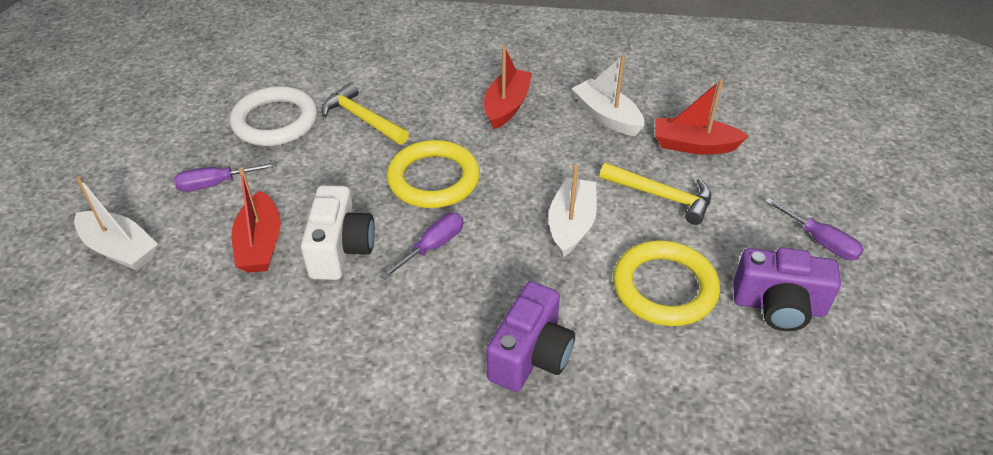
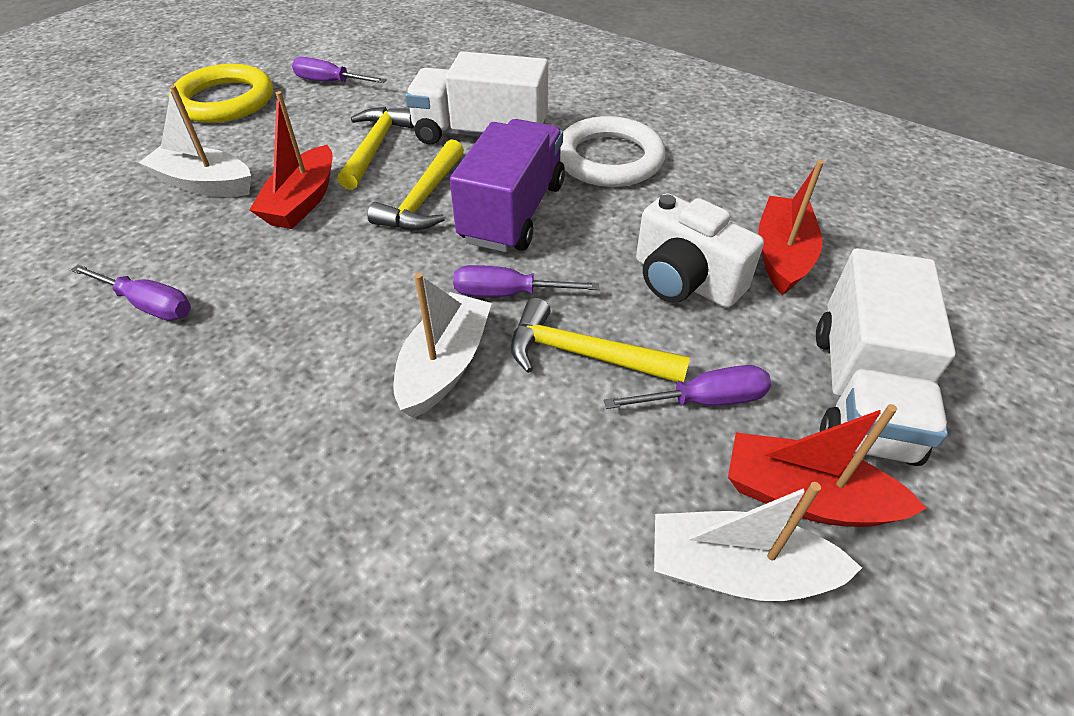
purple camera: [486,281,575,392] [733,248,841,331] = 2 -> none = 0
purple screwdriver: [174,162,277,192] [380,213,463,280] [765,198,864,261] = 3 -> [71,264,191,321] [292,57,387,83] [453,265,600,297] [604,365,771,409] = 4
purple truck: none = 0 -> [450,119,565,252] = 1
white truck: none = 0 -> [405,51,548,145] [816,248,956,466] = 2
yellow hammer: [321,82,409,145] [599,163,711,225] = 2 -> [337,107,414,190] [368,139,464,230] [511,298,690,382] = 3
yellow ring: [387,140,480,208] [613,240,720,326] = 2 -> [169,64,273,123] = 1

